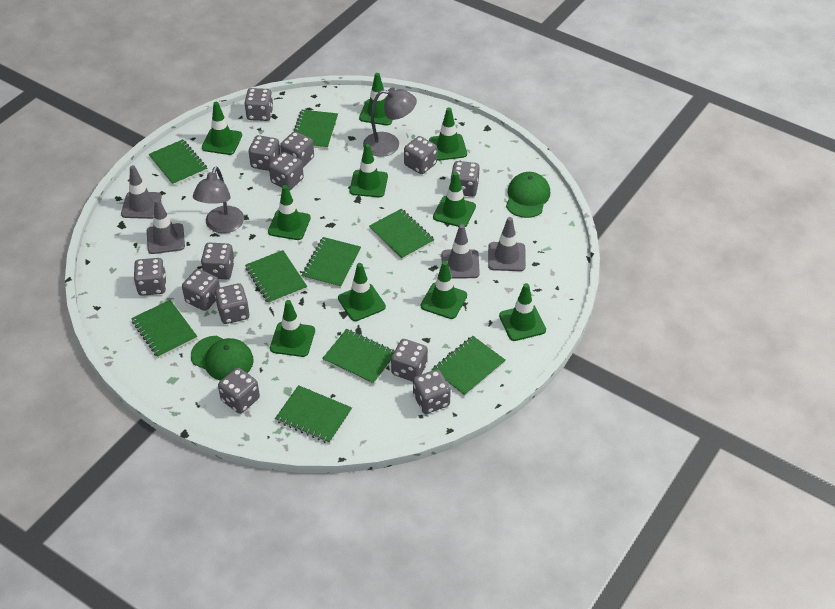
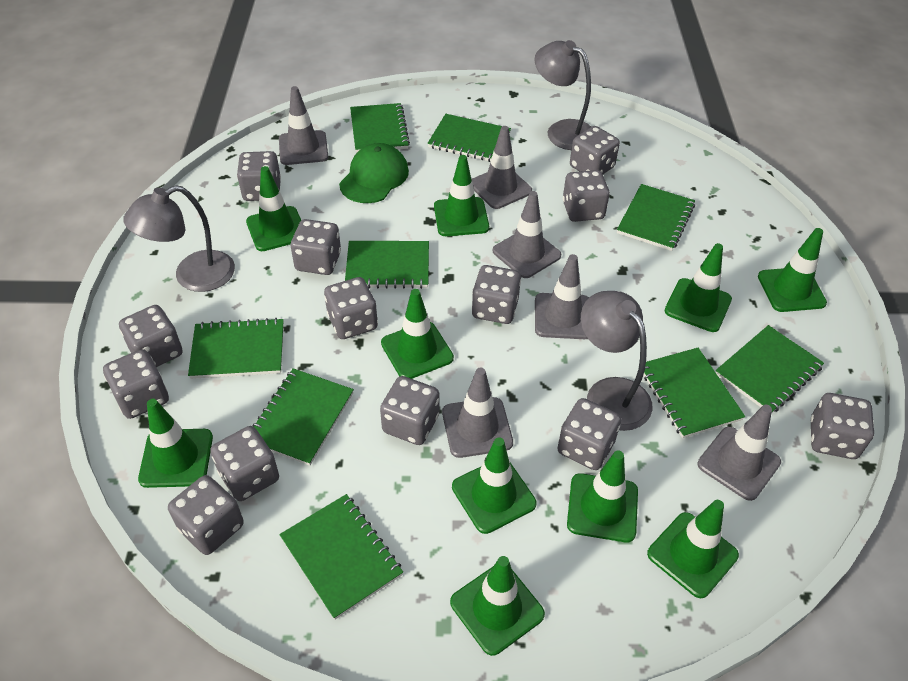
green cap: [191,336,254,381] [506,172,550,218] = 2 -> [339,143,409,203] = 1
grey lamp: [193,166,244,233] [363,88,417,157] = 2 -> [123,185,235,292] [534,40,591,150] [581,291,652,431] = 3
grey traffic cone: [121,165,162,219] [147,199,185,254] [441,224,480,278] [488,217,526,271] = 4 -> [279,86,328,165] [442,367,513,458] [472,126,532,209] [493,191,561,278] [535,254,589,339] [697,405,781,501] = 6

